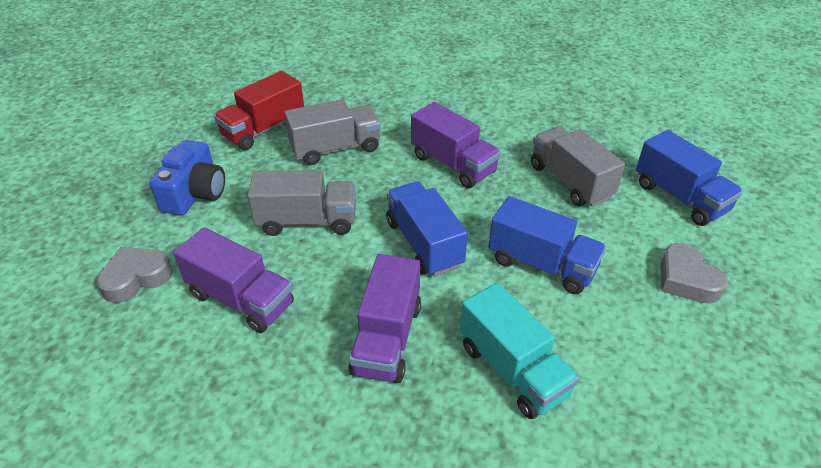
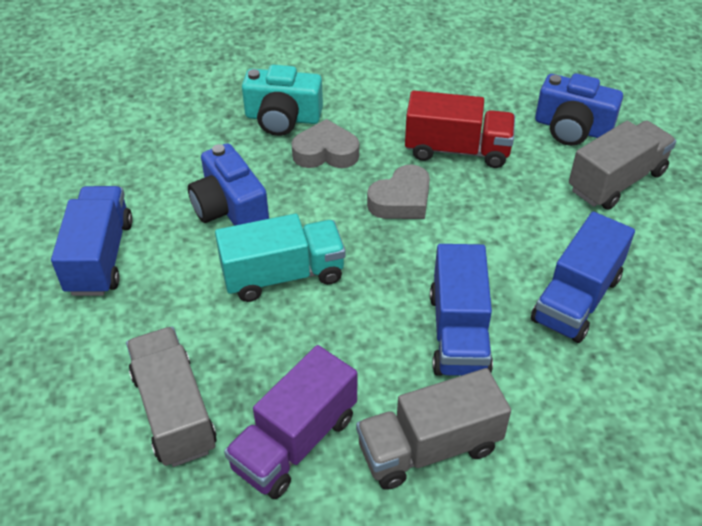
blue camera: [150,140,225,216] = 1 -> [188,143,269,226] [535,73,623,146] = 2
purple truck: [174,227,294,333] [349,254,421,383] [411,102,501,188] = 3 -> [224,345,357,499] = 1
turquoise camera: none = 0 -> [242,65,323,136] = 1

